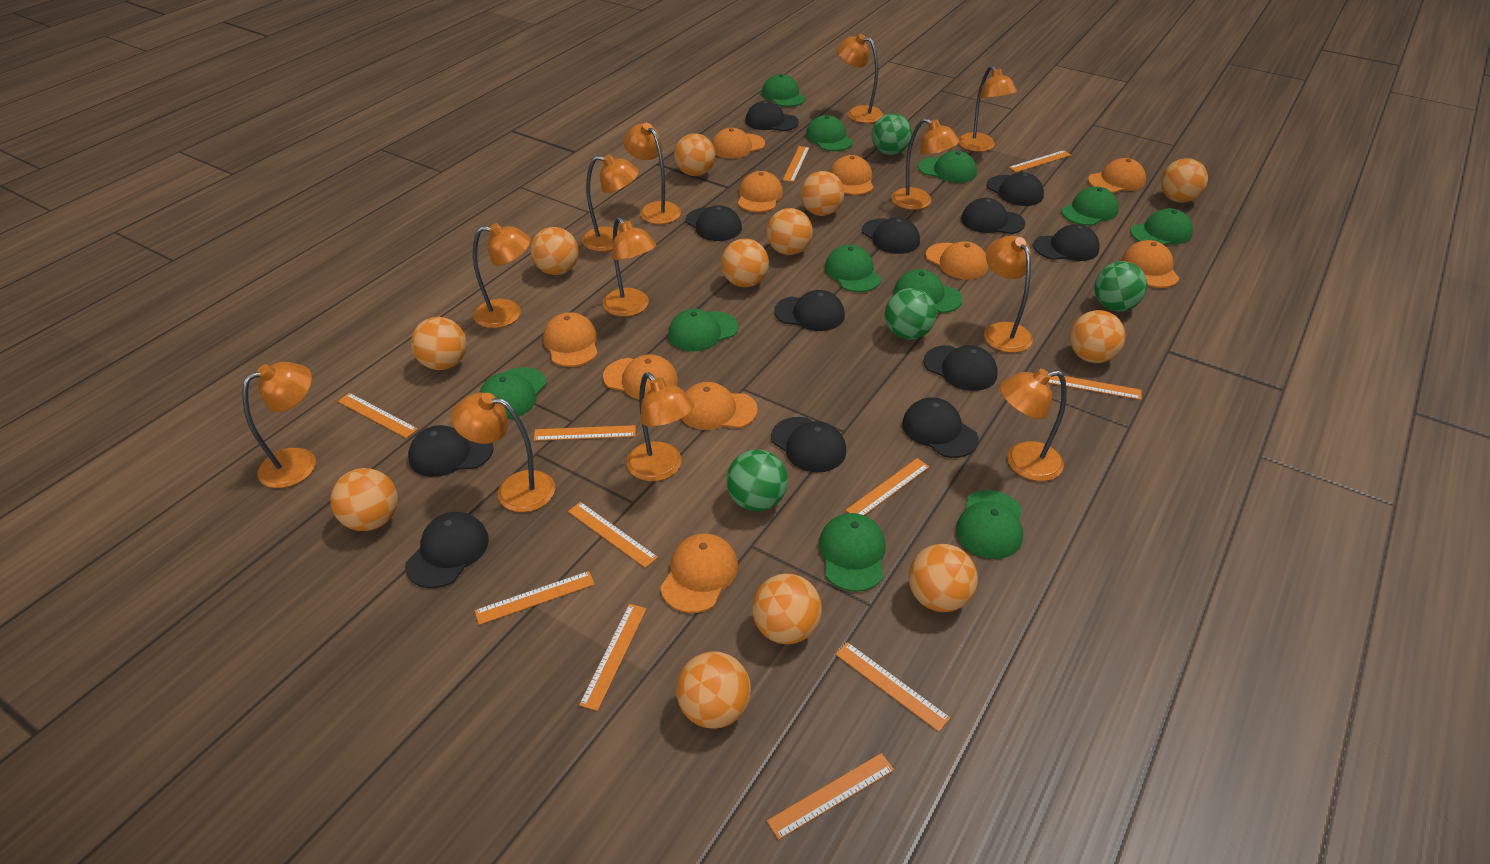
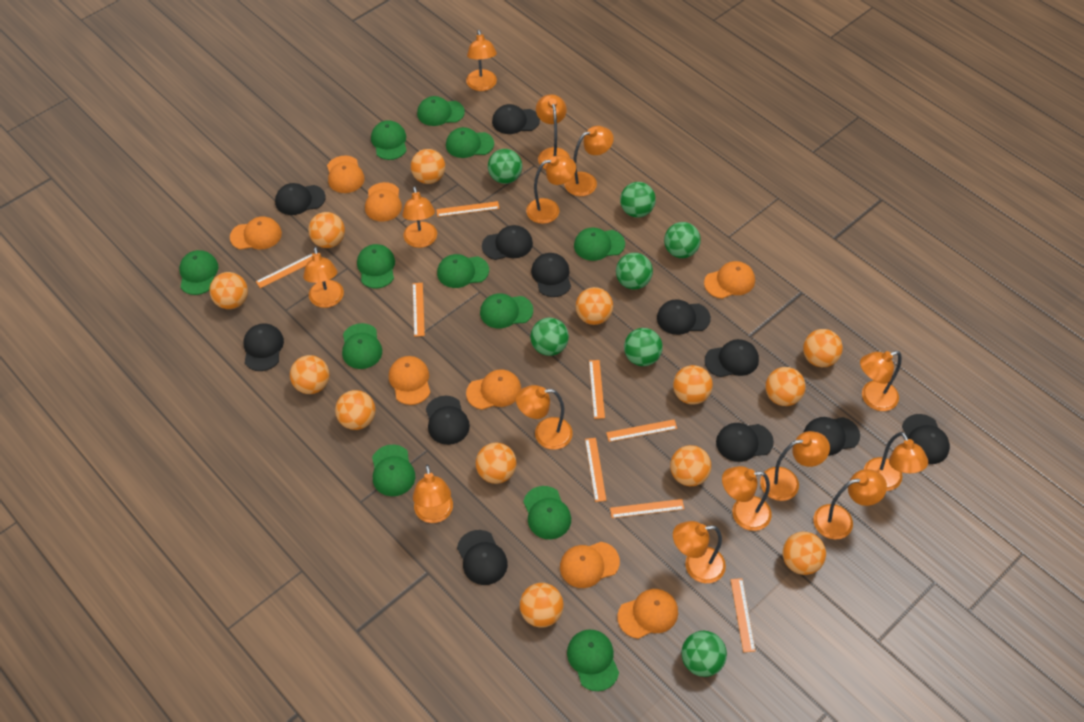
green ball: [726,450,788,511] [872,113,912,155] [885,288,937,340] [1094,261,1147,311] = 4 -> [488,149,522,184] [530,318,569,356] [616,253,653,290] [620,182,656,218] [624,328,663,366] [664,222,701,258] [681,631,727,677] = 7
green cap: [479,367,547,419] [668,309,738,351] [762,74,806,107] [806,115,853,151] [819,513,886,592] [825,245,881,292] [893,269,963,313] [918,151,977,183] [956,490,1023,559] [1061,187,1119,226] [1130,208,1193,245] = 11 -> [179,250,218,295] [342,323,382,369] [357,244,395,288] [371,120,407,160] [372,444,415,496] [417,96,465,126] [437,254,489,288] [446,127,494,158] [480,293,533,328] [523,486,571,539] [567,629,619,691] [574,228,625,261] = 12
orange ball: [330,468,398,531] [411,317,466,370] [530,227,579,275] [674,133,715,176] [676,651,751,729] [721,239,769,287] [752,574,822,644] [767,208,813,255] [801,171,844,216] [909,544,978,612] [1070,310,1126,363] [1161,158,1208,203] = 12 -> [209,272,248,309] [290,355,329,394] [308,212,345,248] [335,390,375,430] [411,149,445,184] [476,443,517,484] [520,583,563,628] [576,287,613,325] [670,445,711,486] [673,365,713,405] [765,367,806,406] [783,532,826,575] [803,329,843,367] = 13
orange cap: [543,312,598,367] [603,354,678,400] [660,534,738,613] [681,382,758,430] [712,128,765,159] [738,171,783,212] [830,155,874,195] [926,241,988,280] [1088,158,1146,193] [1122,240,1179,288] = 10 -> [230,217,282,249] [327,156,365,193] [365,182,402,222] [389,356,430,405] [466,369,521,410] [560,542,620,588] [617,589,678,639] [704,261,755,299] = 8
orange lamp: [242,362,316,488] [451,393,555,512] [473,223,531,328] [582,154,639,252] [603,217,656,317] [623,123,681,224] [626,372,694,481] [837,34,883,123] [891,118,960,210] [958,66,1017,152] [984,235,1033,353] [1000,369,1067,481] = 12 -> [303,247,344,308] [402,186,437,248] [413,465,453,523] [466,30,497,91] [516,385,573,450] [526,155,576,224] [536,94,570,169] [564,126,614,196] [673,521,726,583] [722,466,772,531] [760,431,830,501] [813,469,887,540] [860,351,902,411] [864,432,928,491] = 14
orange ruler: [338,393,418,438] [474,571,595,625] [534,425,636,441] [568,502,658,568] [579,604,647,711] [767,753,894,840] [783,146,810,182] [835,642,950,732] [846,458,929,515] [1009,150,1071,172] [1048,376,1142,400] = 11 -> [256,253,314,288] [413,283,425,337] [436,201,500,217] [585,438,607,502] [589,360,605,419] [606,419,677,442] [610,499,684,518] [731,578,755,652] = 8

